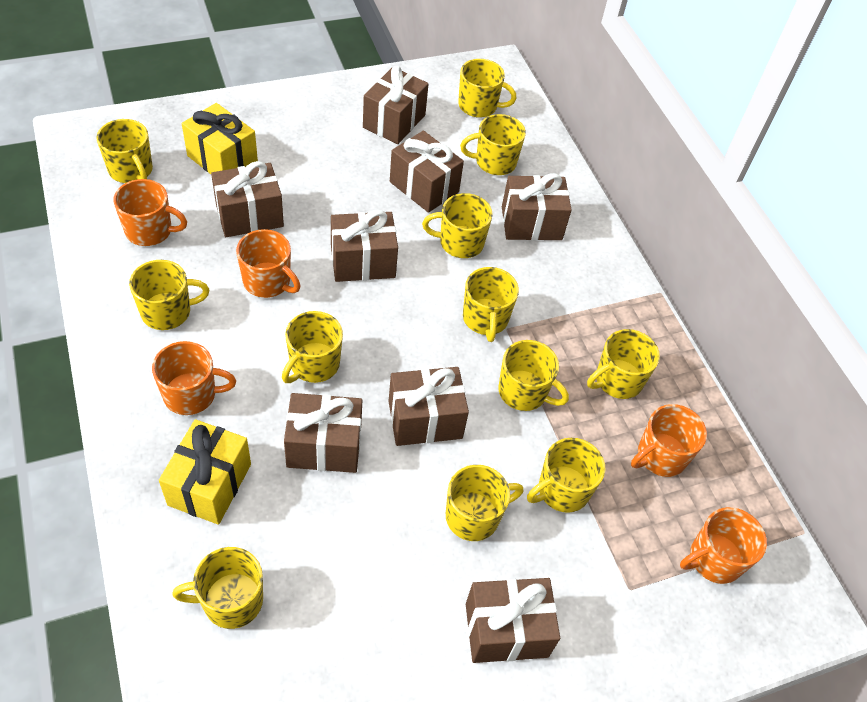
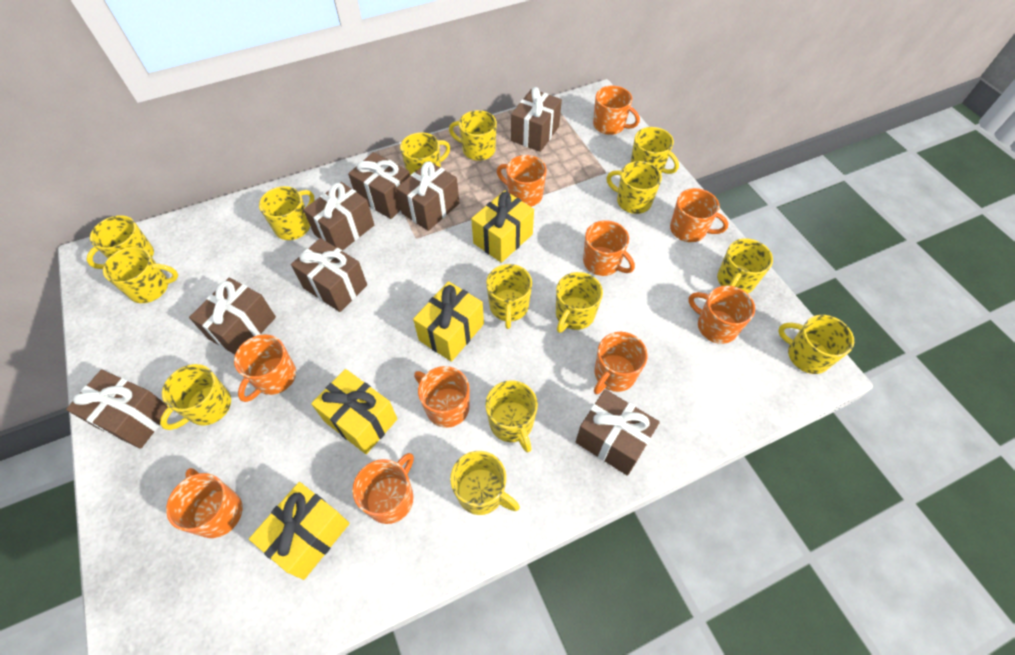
orange mug: [113,179,187,246] [152,341,236,415] [236,229,300,298] [631,404,707,477] [680,507,767,584] = 5 -> [166,468,243,538] [234,334,296,402] [352,453,414,524] [414,366,470,428] [497,155,547,207] [583,220,635,276] [593,86,640,135] [594,332,648,394] [670,188,728,242] [688,285,755,344] = 10
yellow gift: [159,419,251,525] [182,103,258,174] = 2 -> [249,482,350,580] [311,369,397,454] [413,281,484,362] [471,190,534,263] = 4
yellow mug: [96,119,153,183] [129,260,209,330] [172,547,263,629] [282,311,343,383] [422,193,493,258] [446,465,524,541] [458,59,516,118] [460,114,526,175] [463,267,519,342] [498,340,569,411] [527,438,606,513] [587,329,660,399] = 12 -> [86,215,154,269] [103,247,178,303] [160,364,231,430] [259,186,315,240] [400,132,450,175] [449,110,497,161] [450,451,520,515] [485,380,538,452] [486,264,532,329] [556,272,603,333] [606,161,662,214] [630,127,679,174] [717,238,773,294] [778,315,854,374] = 14

